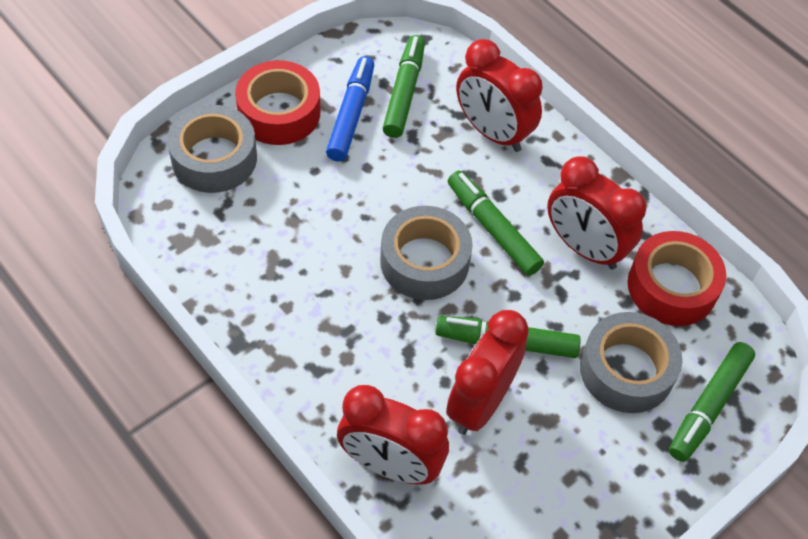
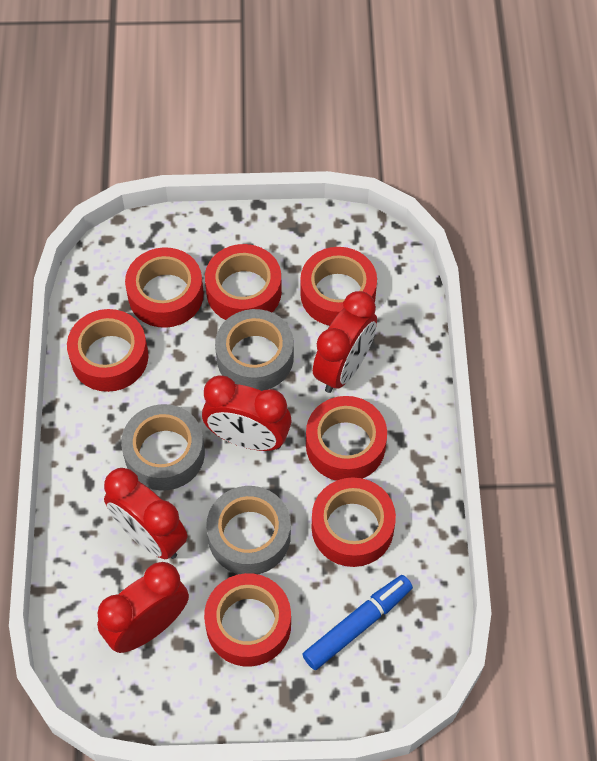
green marker: [383,35,425,138] [435,316,581,358] [448,171,544,276] [669,342,755,462] = 4 -> none = 0
red tape: [235,60,320,145] [627,231,726,326] = 2 -> [67,309,148,392] [125,247,204,328] [204,573,291,667] [205,244,282,320] [300,247,377,326] [306,396,387,481] [312,477,396,567] = 7

